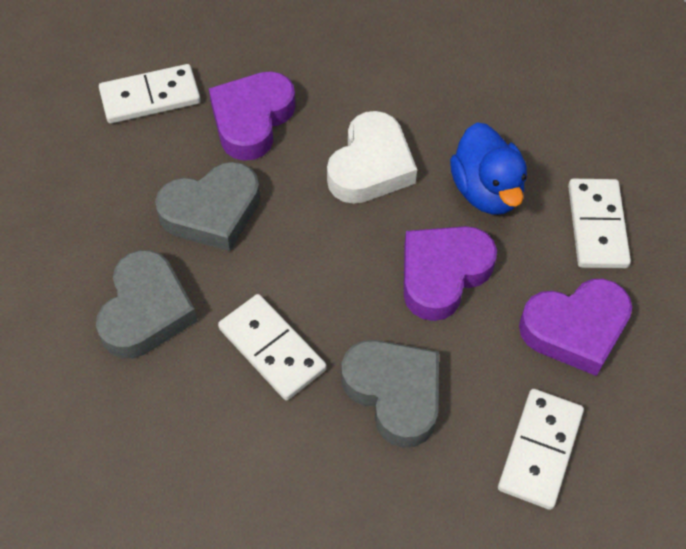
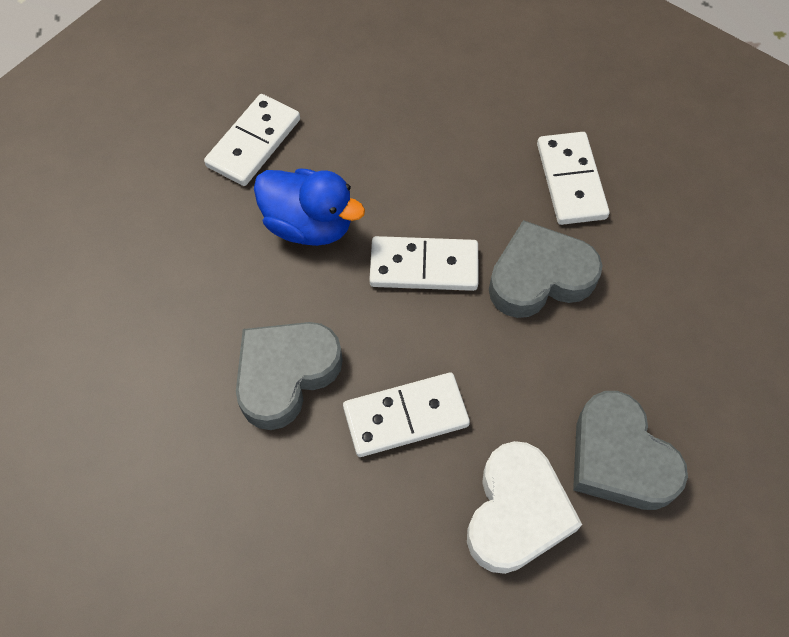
purple heart: [209,71,295,161] [404,226,497,321] [519,279,632,376] = 3 -> none = 0

